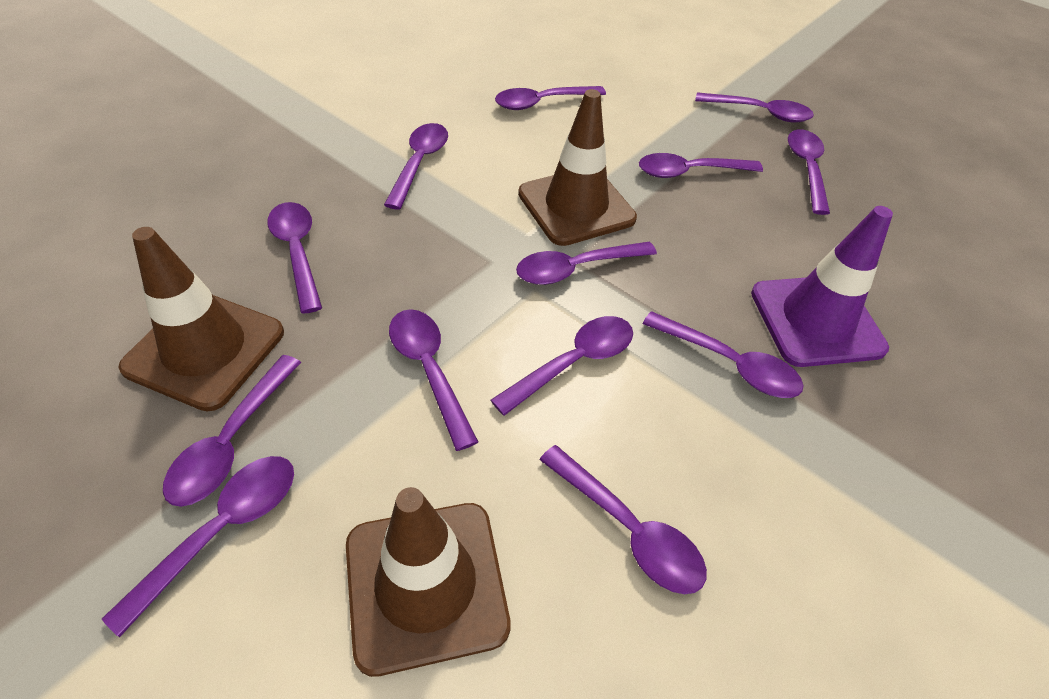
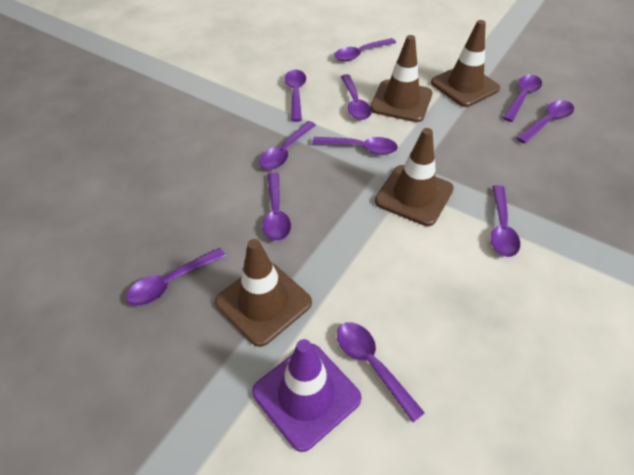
brown traffic cone: [118,227,284,411] [346,487,511,677] [518,89,637,246] = 3 -> [215,239,312,347] [370,35,432,122] [375,128,454,226] [431,20,500,107] = 4
purple spoon: [102,456,294,637] [163,355,301,507] [267,202,322,314] [384,123,448,210] [389,309,478,451] [491,316,633,416] [495,86,606,110] [516,242,657,285] [539,445,707,594] [639,153,763,178] [643,311,804,398] [695,92,814,122] [788,129,830,215] = 13 -> [126,248,226,306] [259,121,316,170] [263,173,291,241] [285,70,306,122] [312,137,398,155] [334,38,396,61] [337,322,425,422] [341,74,372,120] [490,185,520,257] [503,75,542,122] [517,100,574,144] = 11

